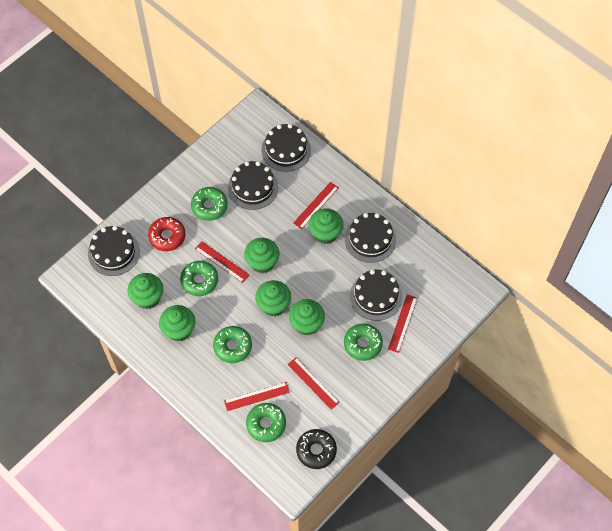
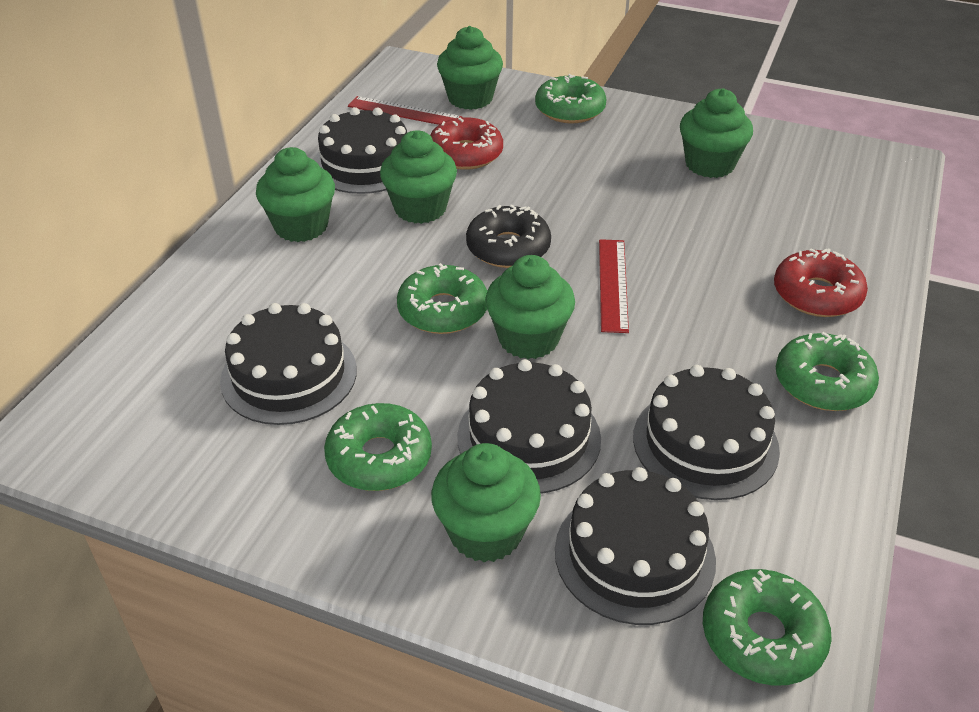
red donut: [148,217,186,251] = 1 -> [430,118,503,170] [774,248,868,317] = 2
red ruler: [195,241,249,283] [224,382,290,411] [287,357,340,410] [293,182,339,229] [388,294,417,353] = 5 -> [348,96,462,125] [599,239,629,333] = 2

